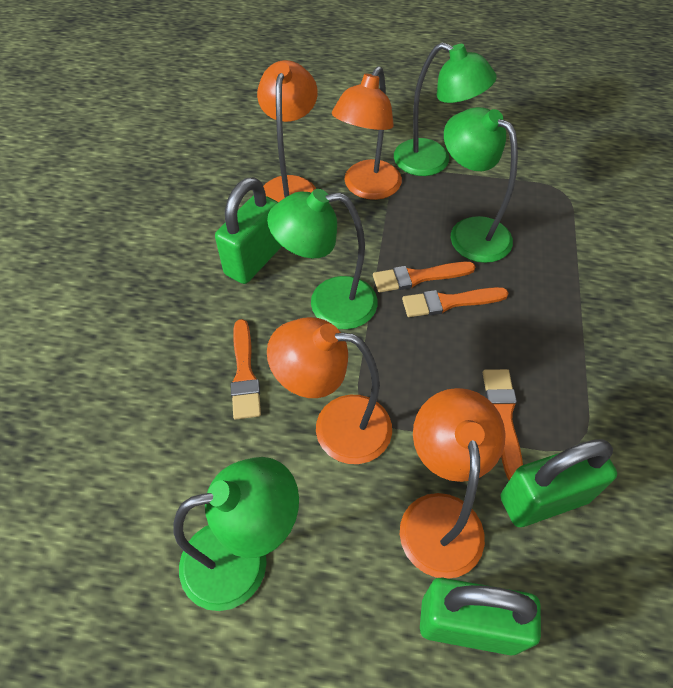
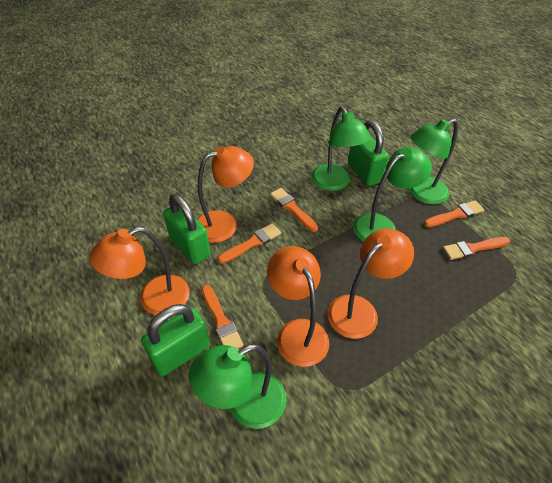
orange brush: [231,319,261,420] [373,262,475,292] [402,287,509,317] [483,369,523,480] = 4 -> [202,285,244,348] [218,223,281,264] [270,188,318,232] [424,200,485,227] [443,237,510,260] = 5

